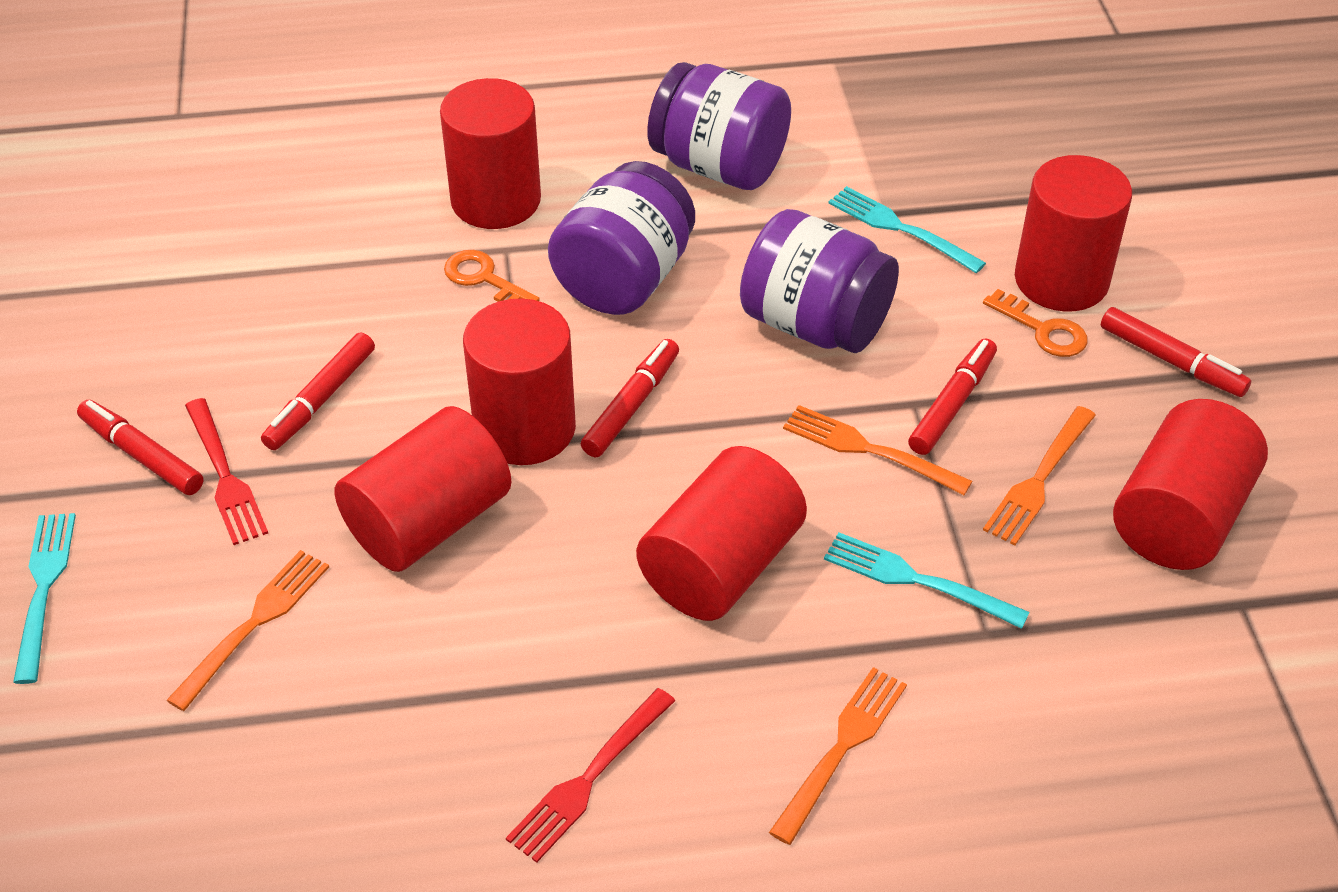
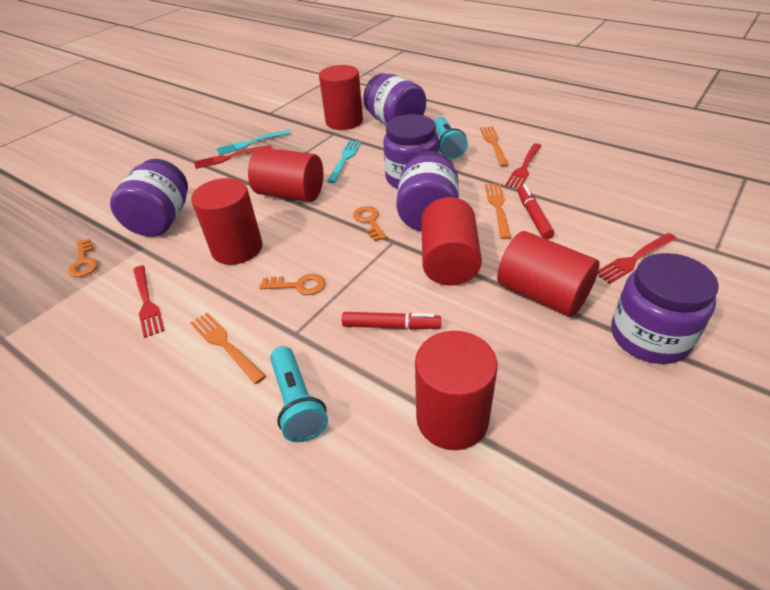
orange fork: [166,550,329,711] [769,667,907,845] [783,405,972,495] [983,406,1096,545] = 4 -> [190,312,266,384] [480,126,509,167] [485,183,511,239] = 3
orange key: [444,250,540,302] [983,289,1088,357] = 2 -> [68,239,98,277] [259,274,325,295] [353,206,387,241] = 3
purple jar: [548,161,695,315] [647,62,791,190] [740,209,899,353] = 3 -> [110,159,188,237] [363,73,426,125] [383,114,439,189] [396,151,459,231] [611,253,719,364] = 5
red fork: [185,398,268,545] [506,688,675,863] = 2 -> [133,265,165,338] [194,145,272,169] [505,143,542,188] [597,233,677,284] = 4
red marker: [77,400,203,495] [261,332,375,450] [581,339,679,457] [908,339,997,455] [1101,307,1251,397] = 5 -> [342,312,441,330] [517,184,554,240] = 2
turquoise flashlight: none = 0 -> [270,346,328,442] [434,117,468,159] = 2
turquoise fork: [13,513,76,684] [824,532,1030,629] [828,186,986,273] = 3 -> [216,130,291,155] [327,141,362,183] = 2

